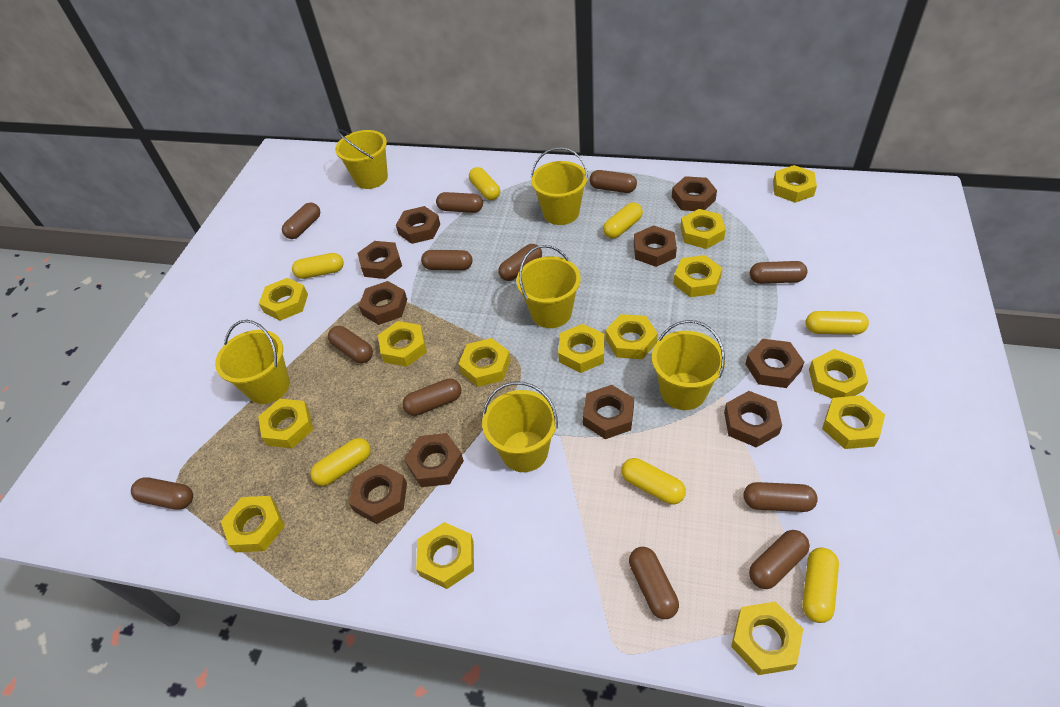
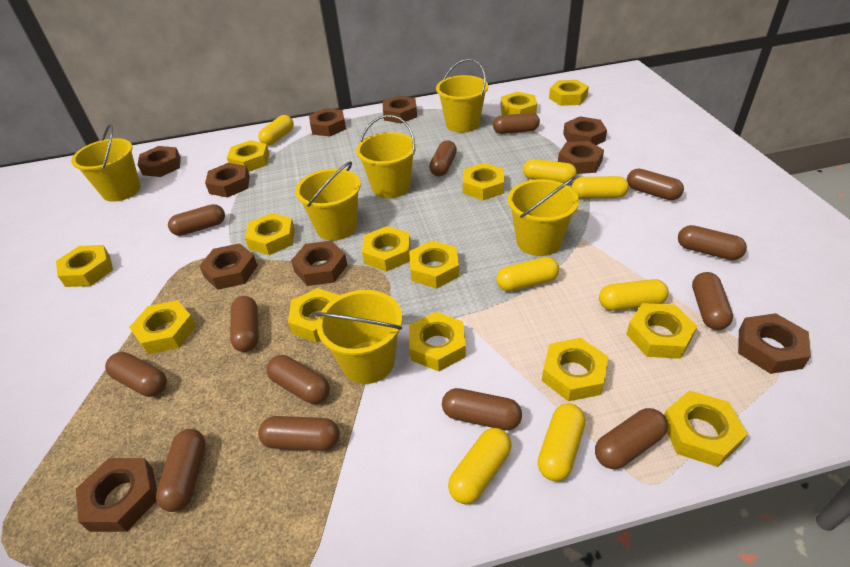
brown capsule: [131,477,193,510] [282,202,320,239] [328,326,373,363] [402,379,462,416] [421,250,472,270] [436,192,483,213] [498,244,542,281] [589,170,637,193] [629,547,679,619] [744,482,818,512] [749,530,810,589] [750,261,807,284] = 12 -> [105,352,167,397] [156,429,206,512] [168,204,225,236] [230,296,259,352] [258,416,340,451] [267,355,330,404] [429,140,457,176] [442,388,522,430] [493,113,540,134] [595,408,668,469] [627,169,684,200] [678,225,747,260] [692,272,733,330] = 13

